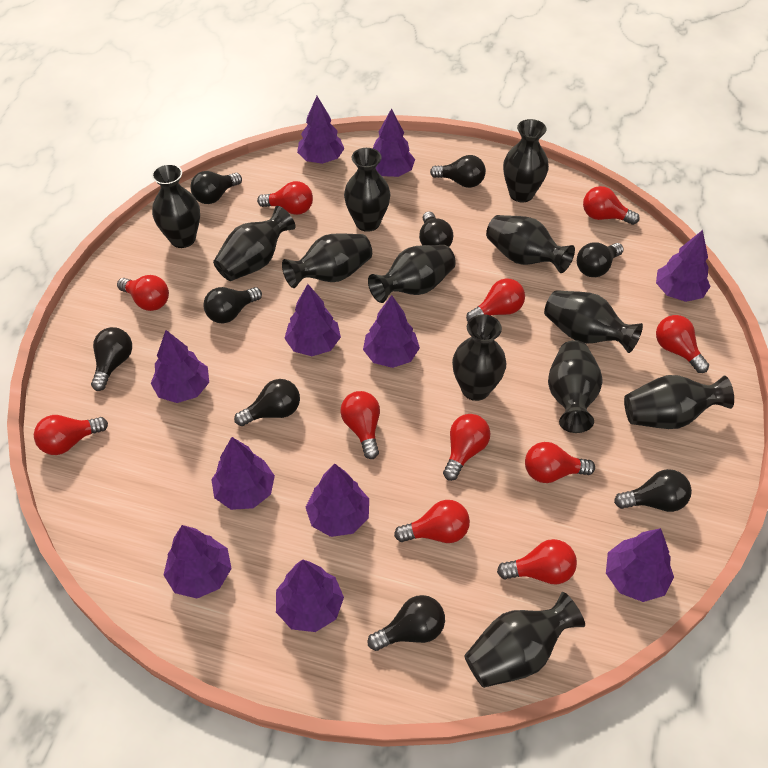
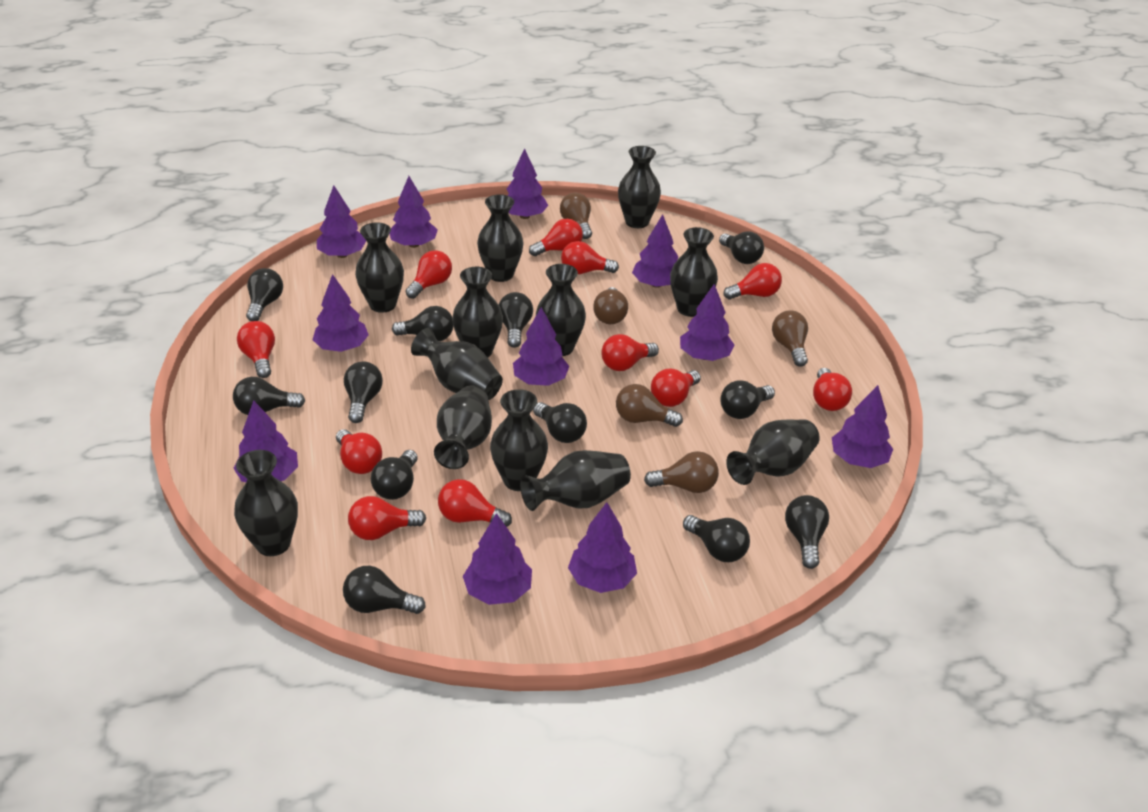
black light bulb: [91,327,132,391] [190,171,242,204] [203,287,262,323] [234,379,300,426] [368,595,445,651] [419,212,453,247] [430,155,486,188] [577,242,624,277] [614,469,692,512] = 9 -> [233,377,305,415] [246,268,283,321] [343,566,426,614] [344,361,383,423] [371,450,418,500] [392,306,453,341] [499,292,533,348] [533,402,587,443] [683,515,750,562] [719,231,764,264] [720,380,775,419] [785,495,829,569] = 12
brown light bulb: none = 0 -> [560,192,592,239] [593,287,628,324] [616,384,683,427] [644,451,719,493] [772,311,808,367] = 5

